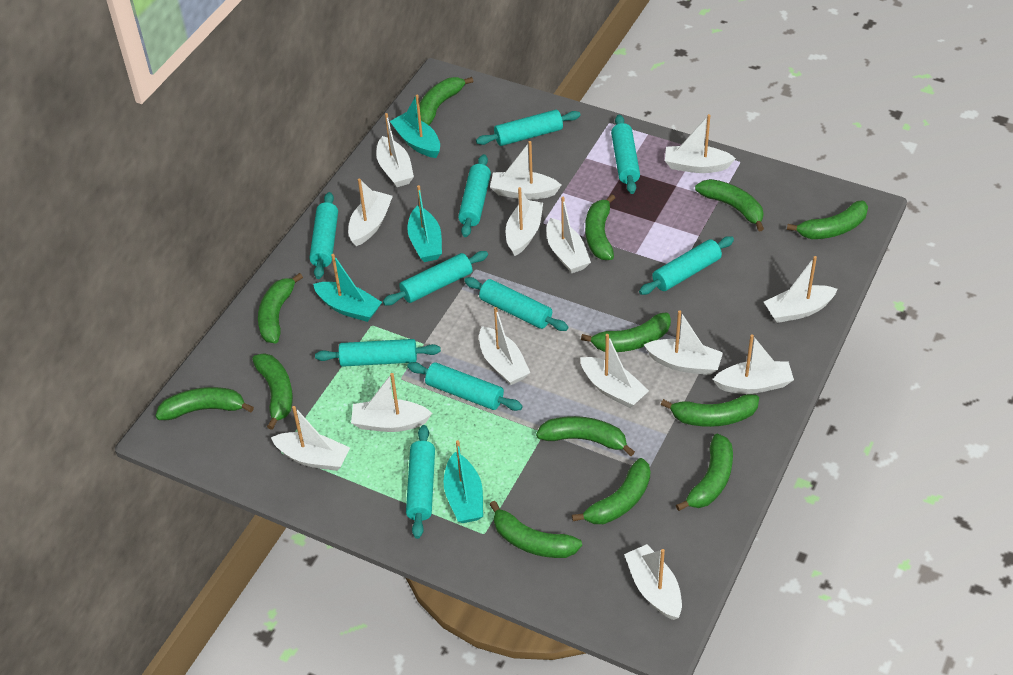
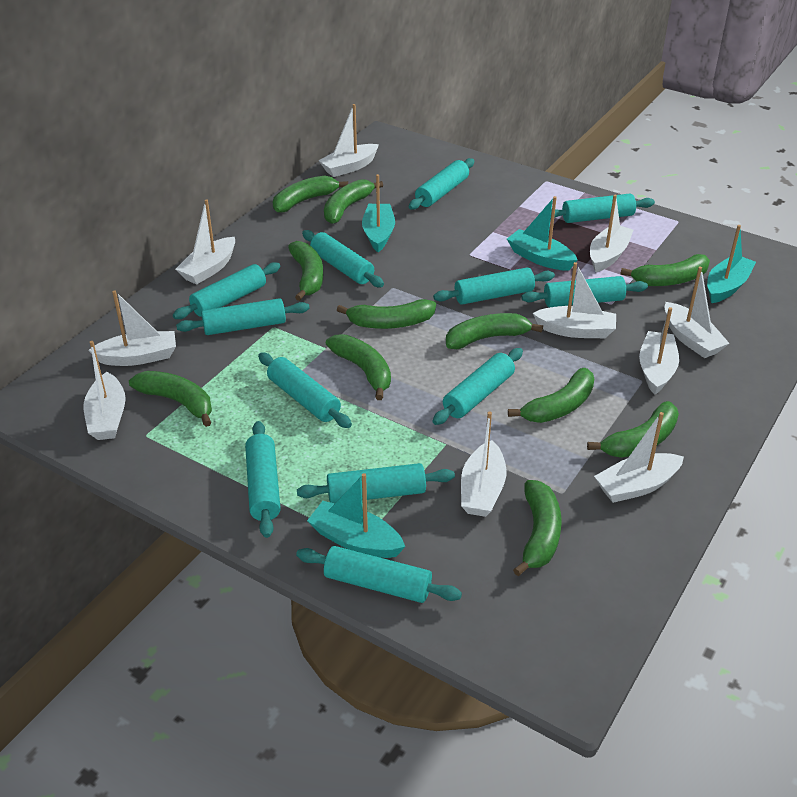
green banana: [156,387,254,420] [252,353,293,430] [258,273,303,344] [419,77,474,125] [489,501,582,558] [536,416,635,456] [572,458,650,524] [581,313,671,352] [585,194,615,260] [661,394,759,427] [676,434,733,511] [695,179,764,231] [787,201,868,239] = 13 -> [129,371,212,427] [273,176,348,213] [288,241,323,301] [324,179,383,224] [326,334,391,400] [337,299,436,329] [446,313,543,349] [508,368,594,423] [513,480,562,576] [587,401,679,458] [620,254,710,286] = 11
turquoise rolling pin: [309,192,338,279] [315,339,441,367] [383,251,488,305] [406,425,435,539] [407,362,523,411] [458,154,491,237] [464,277,568,331] [476,110,581,146] [611,114,640,194] [639,236,734,295] = 10 -> [173,262,280,319] [176,298,310,335] [245,421,281,538] [258,352,352,428] [296,546,462,603] [297,463,455,503] [302,230,384,287] [409,158,474,210] [432,348,523,425] [433,267,555,305] [521,276,648,307] [551,194,655,223] = 12
white boat: [271,406,350,471] [348,179,393,246] [351,373,432,432] [376,113,414,187] [479,307,531,385] [490,141,561,200] [506,187,543,256] [547,197,591,273] [580,334,649,408] [624,544,682,620] [644,310,723,375] [665,114,736,173] [713,334,794,394] [764,256,838,323] = 14 -> [84,341,126,440] [88,290,176,366] [175,199,235,284] [318,104,379,177] [461,411,507,517] [533,262,616,338] [590,195,633,272] [594,412,684,503] [639,307,679,395] [665,266,730,358] = 10

